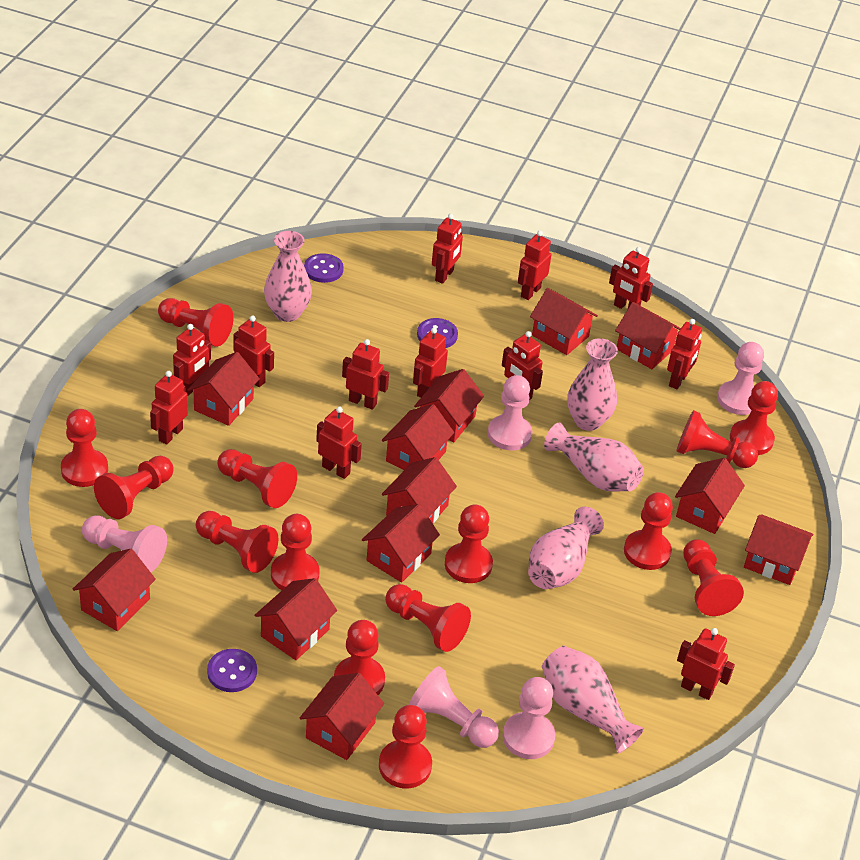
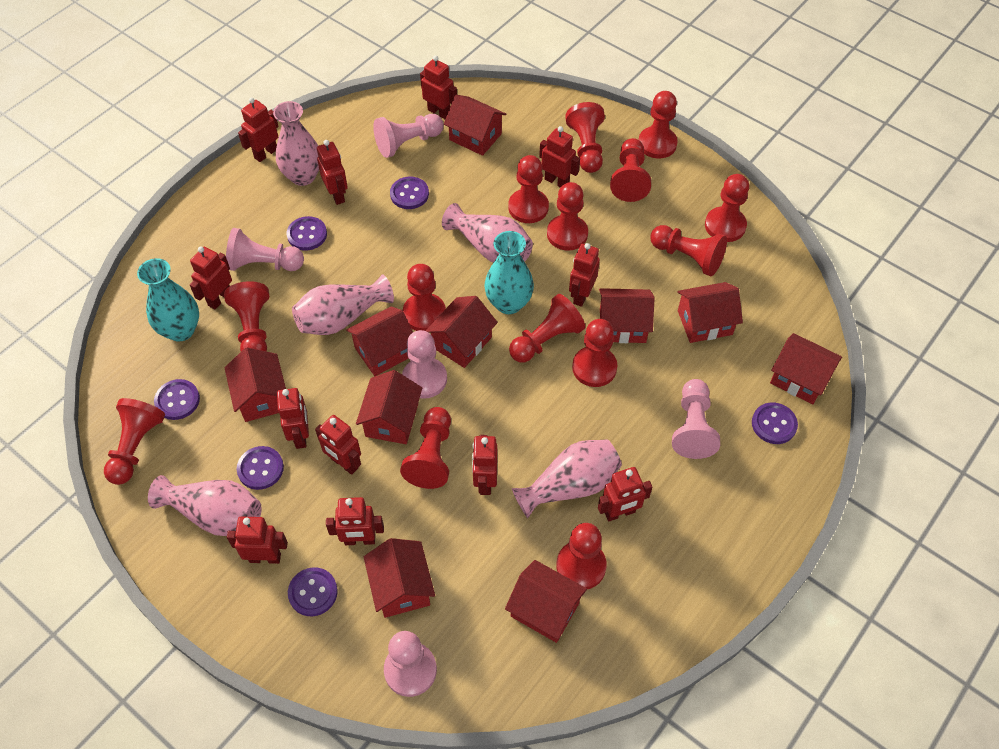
purple button: [207,649,257,692] [304,253,344,283] [417,318,458,348] = 3 -> [154,379,200,420] [237,446,284,490] [287,216,327,251] [288,567,338,616] [390,177,429,209] [752,403,798,444] = 6
red house: [72,549,156,631] [187,352,260,426] [254,578,337,660] [300,673,384,760] [362,504,440,582] [382,404,454,470] [382,457,457,523] [414,369,484,442] [530,288,598,355] [615,302,681,369] [675,458,745,534] [744,514,813,585] = 12 -> [225,347,286,422] [346,306,413,376] [356,370,422,444] [364,538,435,618] [426,296,498,368] [444,95,506,156] [505,560,587,643] [599,288,655,343] [677,282,743,343] [770,333,842,404] = 10
turquoise vase: none = 0 -> [137,258,199,342] [484,231,534,314] = 2

